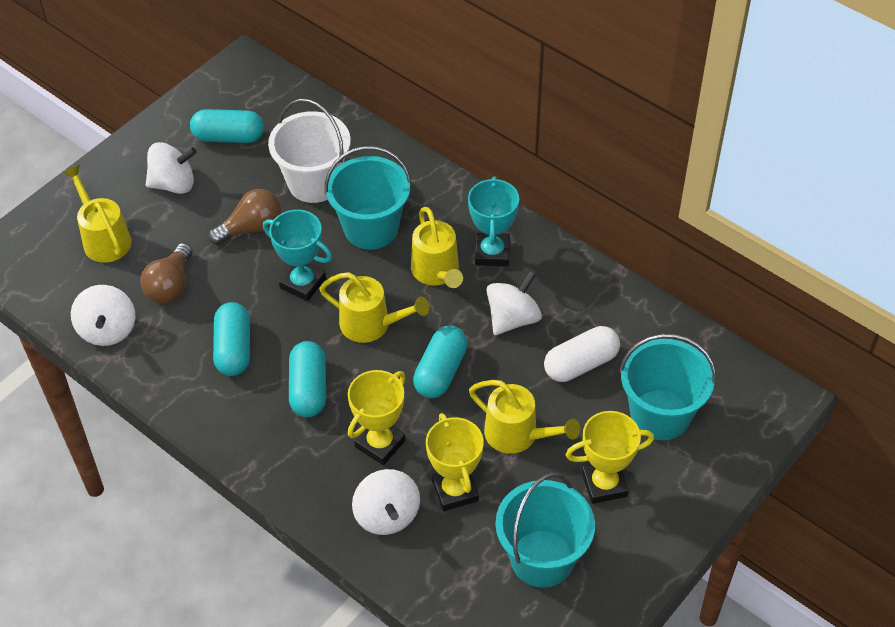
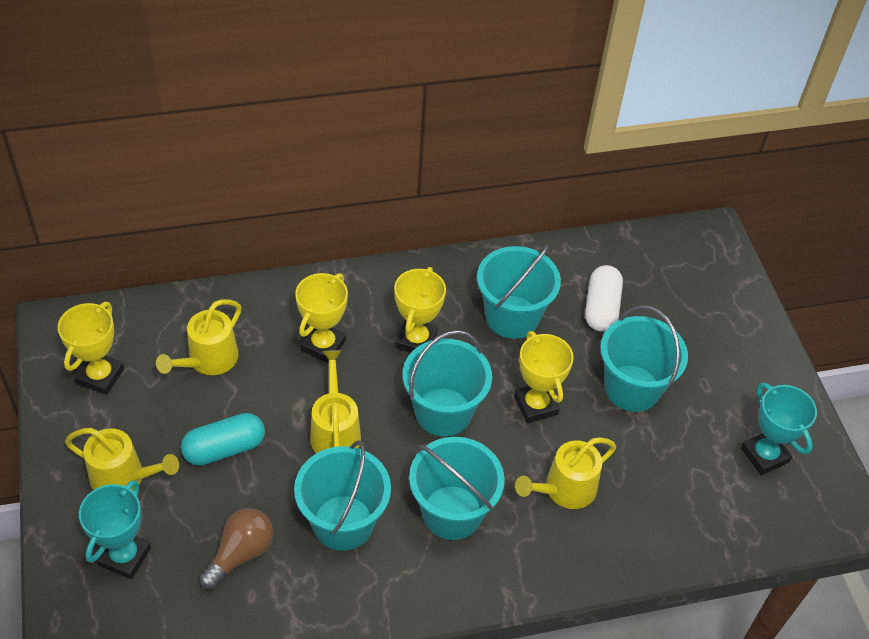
brown light bulb: [140,243,193,304] [208,189,281,245] = 2 -> [200,508,274,590] = 1
turquoise bucket: [325,146,412,250] [495,473,595,588] [619,334,716,440] = 3 -> [294,440,391,551] [403,330,492,437] [409,437,505,540] [477,245,561,339] [600,305,688,412] = 5
turquoise capsule: [190,109,264,143] [213,302,250,376] [289,341,326,417] [413,326,468,398] = 4 -> [181,413,265,466] = 1
white bucket: [268,99,351,203] = 1 -> none = 0
white spinning top: [71,285,135,346] [146,142,197,194] [352,469,420,535] [486,270,542,335] = 4 -> none = 0
yellow trophy: [348,370,406,465] [426,413,484,511] [566,411,654,504] = 3 -> [58,302,124,395] [295,273,348,363] [394,267,446,353] [514,331,574,423] = 4

